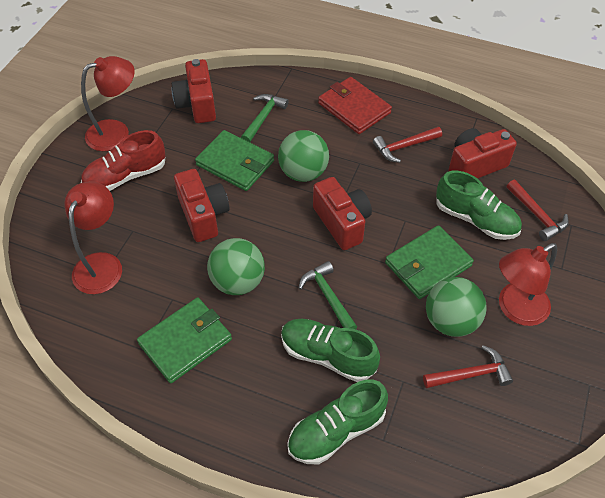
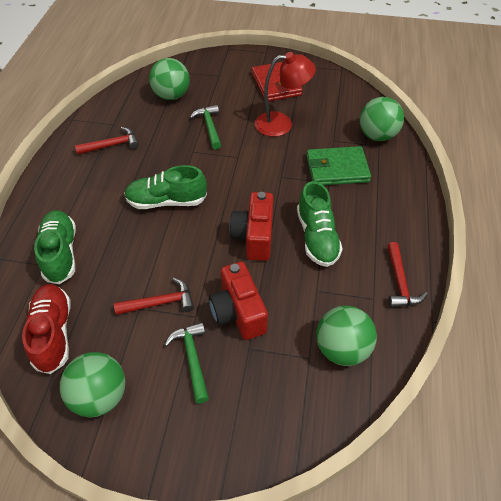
green ball: [207,238,265,295] [278,130,329,182] [426,277,487,337] = 3 -> [60,352,126,417] [149,58,190,100] [317,306,377,366] [360,97,404,141] = 4
green wallet: [137,297,232,383] [195,130,274,191] [385,225,474,299] = 3 -> [306,146,371,185] = 1
red camera: [172,59,216,123] [174,169,230,242] [313,177,372,250] [449,128,517,179] = 4 -> [209,261,268,340] [229,192,274,261] = 2
red lamp: [64,181,122,294] [81,56,135,151] [499,243,557,326] = 3 -> [255,52,316,137] = 1

